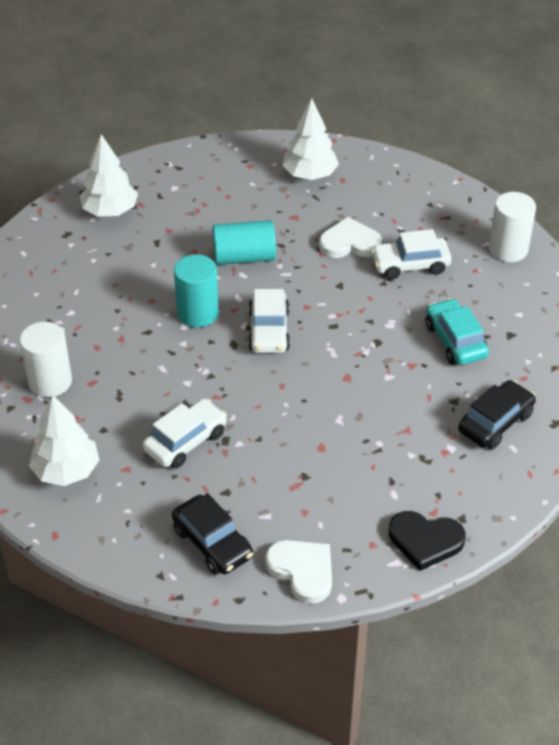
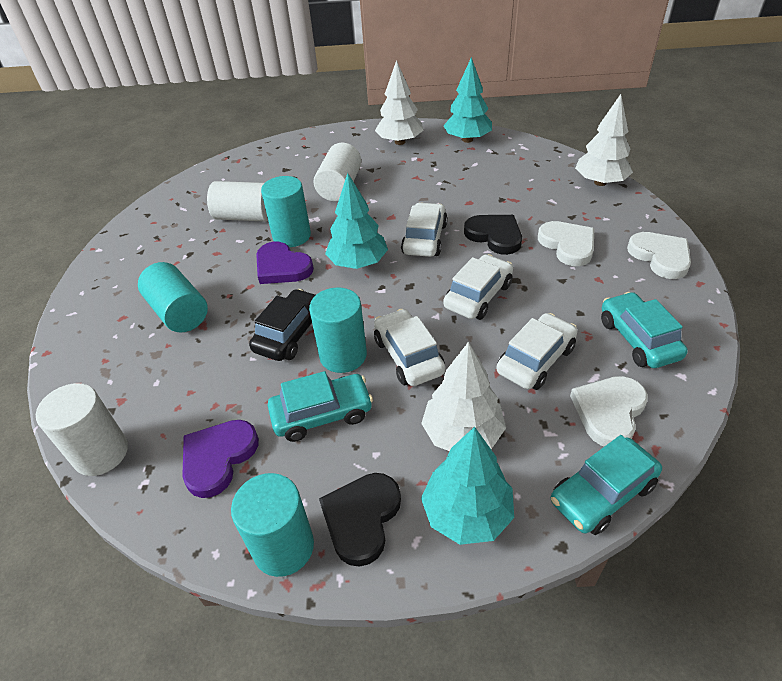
black car: [172,493,253,574] [458,380,536,449] = 2 -> [249,289,316,361] = 1
black heart: [389,511,466,571] = 1 -> [319,473,401,567] [464,215,522,255] = 2
purple heart: none = 0 -> [182,420,259,498] [256,242,314,284] = 2
turquoise car: [425,298,489,365] = 1 -> [268,371,373,442] [551,435,662,535] [601,292,688,368] = 3
turquoise cylinder: [174,255,219,328] [213,220,276,265] = 2 -> [138,262,208,333] [231,473,314,577] [261,176,311,247] [309,287,367,373] = 4
turquoise tree: none = 0 -> [325,173,388,269] [421,427,514,545] [443,57,492,143] = 3
white car: [143,399,227,469] [248,289,290,353] [371,229,451,280] = 3 -> [374,309,445,386] [401,202,448,257] [443,254,513,320] [496,313,578,390] = 4
white cylinder: [20,322,72,397] [489,192,536,262] = 2 -> [36,383,128,476] [207,181,268,222] [314,143,362,201] = 3
white heart: [265,540,332,604] [319,217,382,258] = 2 -> [538,221,595,266] [570,376,648,447] [627,232,691,279] = 3

